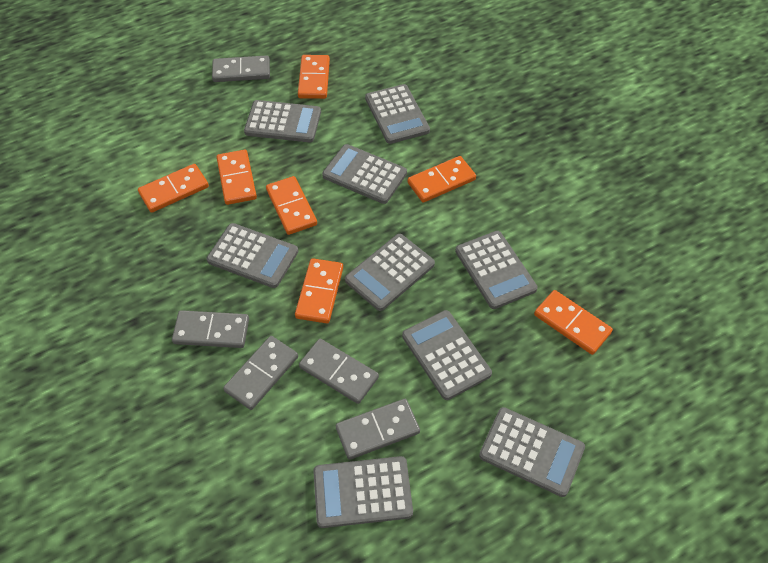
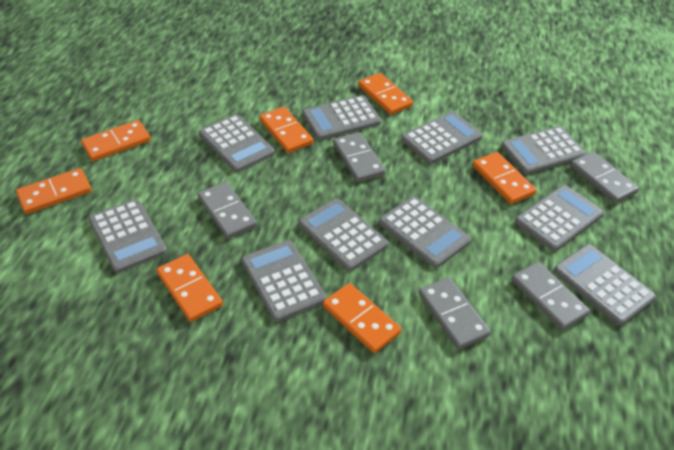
grey calculator: [207,223,298,288] [244,100,321,142] [313,456,413,528] [322,144,407,204] [345,234,435,311] [365,84,430,144] [402,310,492,400] [455,231,538,309] [479,407,585,497] = 9 -> [89,199,167,273] [199,114,275,172] [242,240,326,322] [299,198,388,271] [302,95,381,140] [379,196,471,268] [401,111,483,164] [501,126,586,174] [515,185,604,251] [554,244,656,326] = 10

